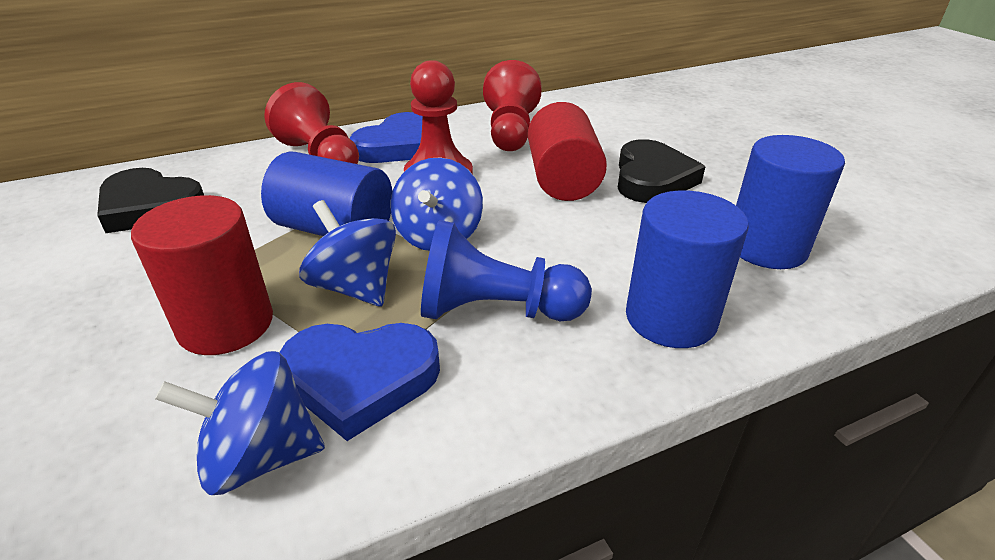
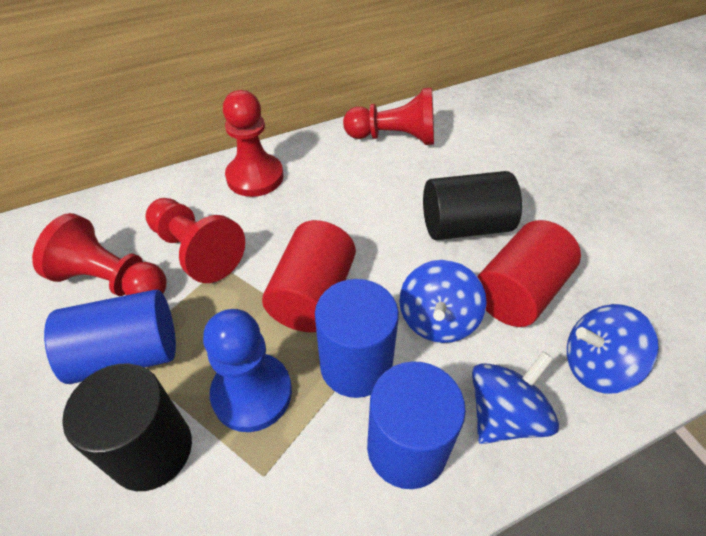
black cylinder: none = 0 -> [62,364,192,491] [423,171,522,240] = 2
black heart: [97,168,204,233] [618,139,705,203] = 2 -> none = 0
blue heart: [279,323,440,441] [350,112,423,163] = 2 -> none = 0
red pawn: [264,82,359,164] [404,60,473,174] [483,60,541,151] = 3 -> [32,213,166,296] [146,198,245,283] [223,90,283,197] [343,88,434,145] = 4

